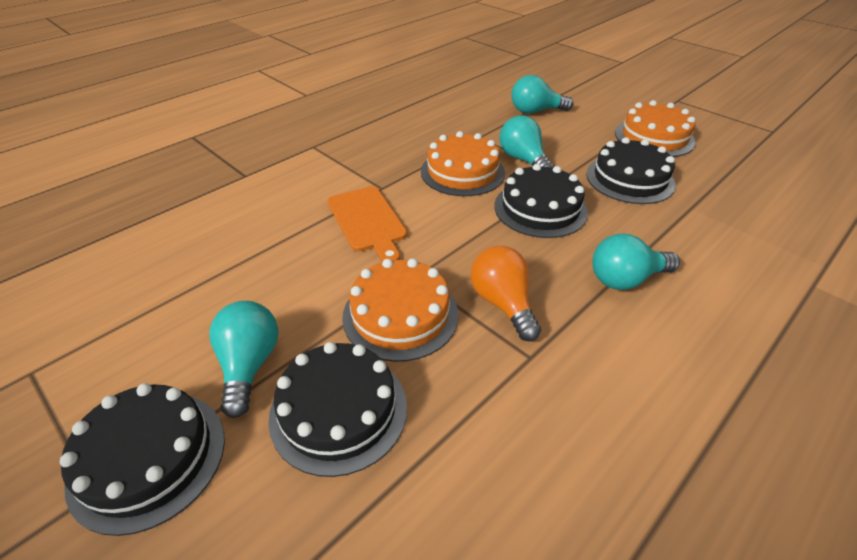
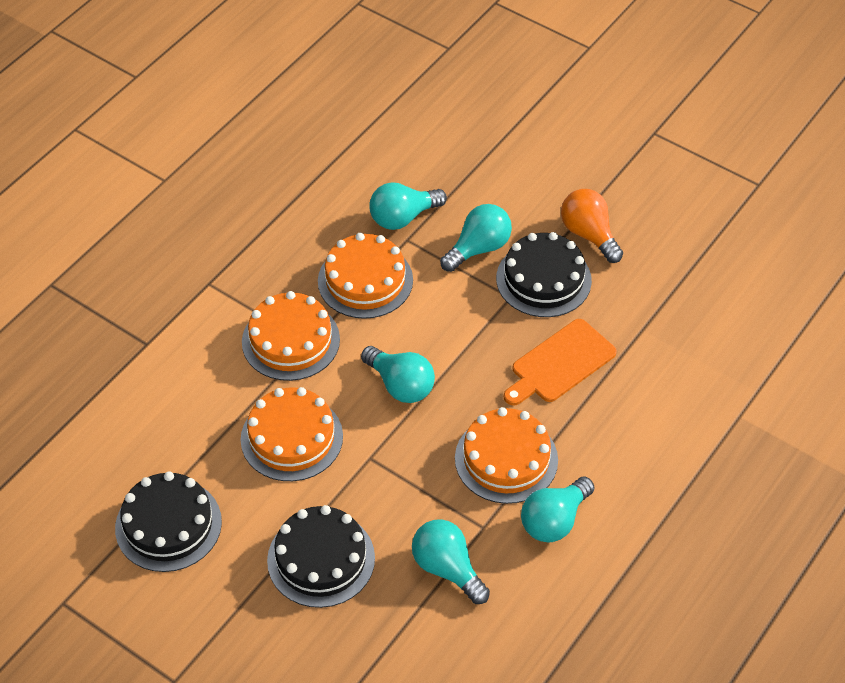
black cake: [60,383,225,536] [268,342,407,477] [494,164,588,238] [586,137,676,204] = 4 -> [115,472,222,572] [267,505,375,608] [496,232,592,317] = 3
orange cake: [342,258,459,362] [421,131,505,196] [615,100,696,157] = 3 -> [241,387,343,481] [242,291,340,381] [318,233,413,319] [455,407,558,504] = 4
turquoise light bulb: [209,301,278,418] [499,115,554,168] [512,75,574,114] [592,234,680,290] = 4 -> [361,346,435,403] [369,182,447,230] [412,519,490,604] [440,204,512,272] [521,476,594,542] = 5

